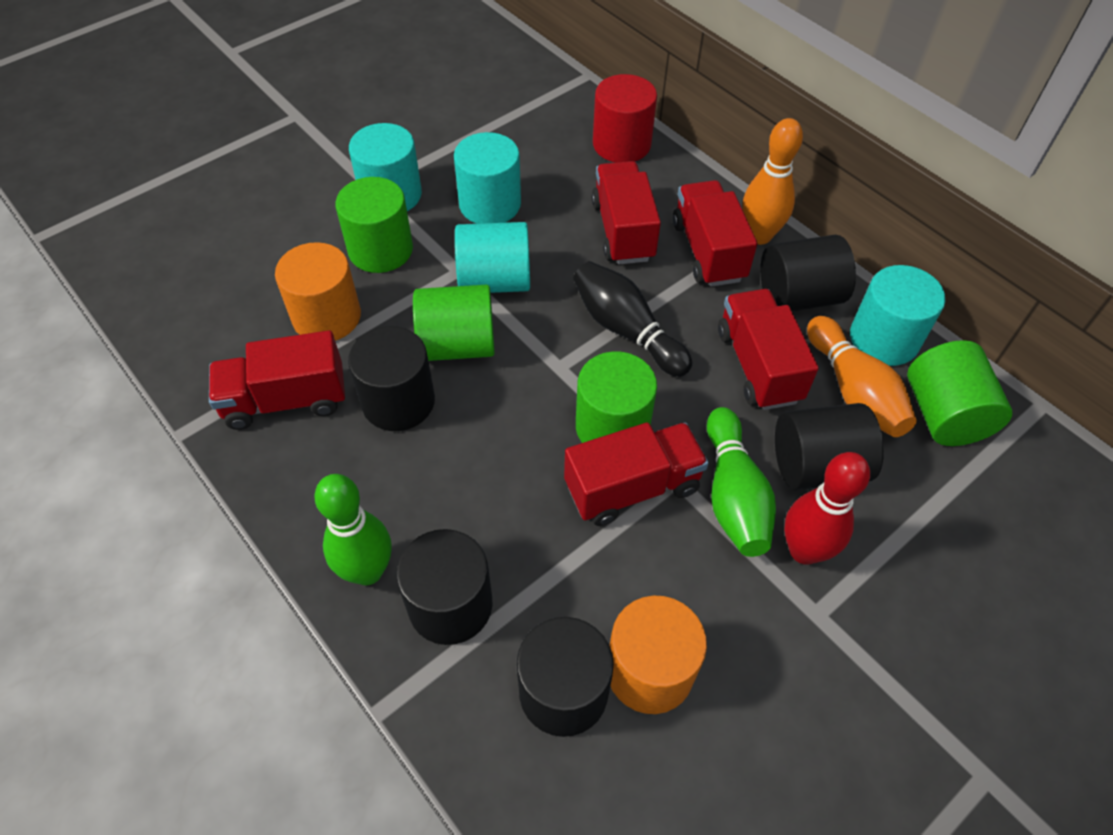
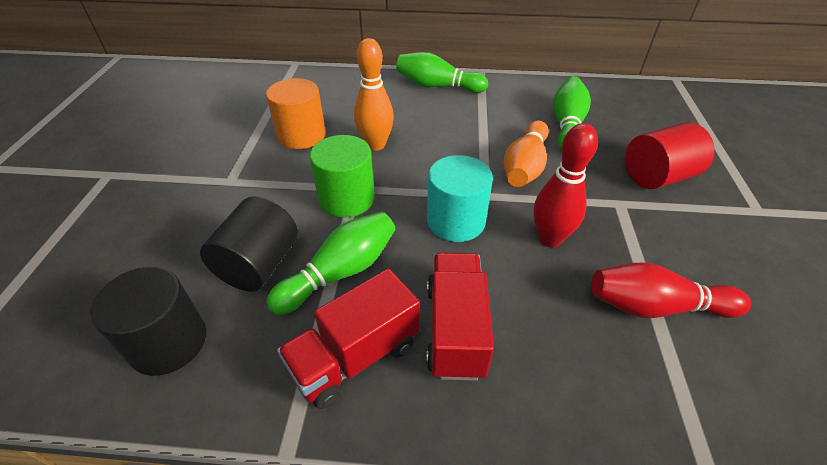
black bowling pin: [573,261,692,377] = 1 -> none = 0
black cylinder: [348,326,435,431] [396,529,492,645] [517,617,614,737] [760,235,856,311] [775,403,884,490] = 5 -> [90,267,206,376] [200,196,298,292] = 2
green bowling pin: [314,474,392,585] [707,407,776,557] = 2 -> [266,212,395,315] [396,52,488,93] [553,76,591,151] = 3
green cylinder: [335,177,413,273] [413,285,495,361] [576,351,657,443] [907,340,1012,446] = 4 -> [310,135,375,218] = 1
orange cylinder: [275,242,361,341] [609,596,707,714] = 2 -> [266,78,326,149] = 1
red bowling pin: [784,452,870,565] = 1 -> [534,123,598,247] [591,262,751,318] = 2
red truck: [209,330,345,430] [564,422,709,526] [592,161,661,264] [673,180,757,287] [718,289,819,410] = 5 -> [277,269,420,409] [427,253,494,381] = 2
turquoise cylinder: [349,123,422,211] [454,132,521,224] [455,222,530,293] [850,265,945,366] = 4 -> [427,155,493,242] = 1

